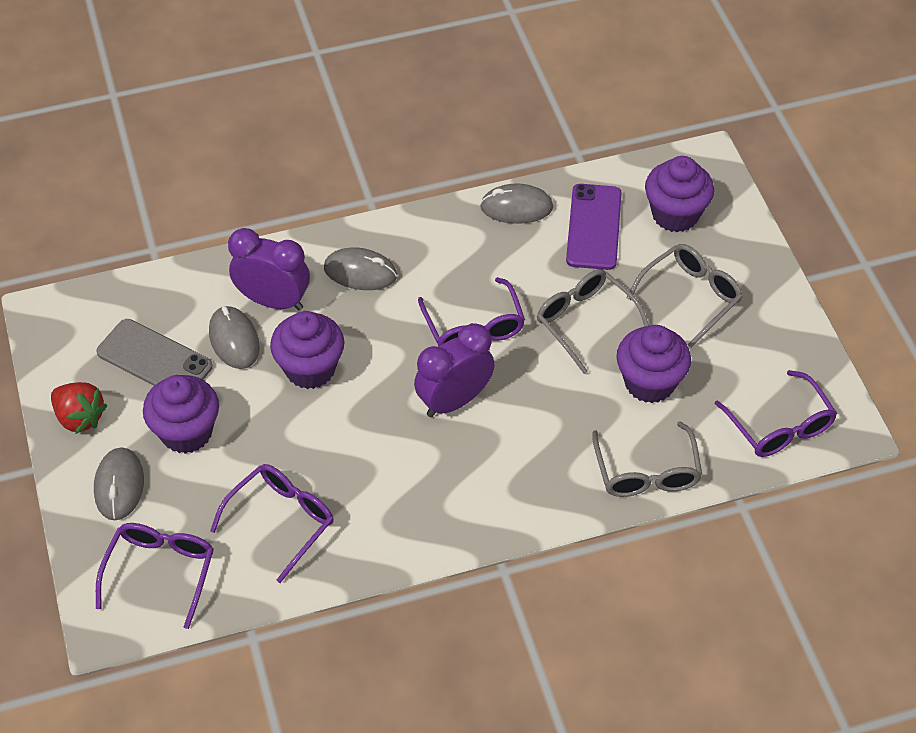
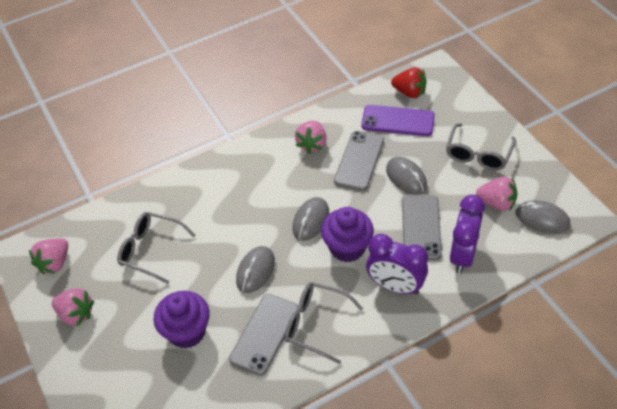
grey phone: [96,319,213,386] = 1 -> [229,294,298,376] [334,131,384,191] [402,195,442,260] = 3
pink strawberry: none = 0 -> [29,238,68,275] [52,288,94,326] [295,121,327,154] [476,177,518,211] = 4
purple cupcake: [143,375,219,454] [270,311,344,389] [617,325,691,403] [645,156,714,232] = 4 -> [154,291,210,348] [321,207,374,262] = 2
purple glasses: [96,523,214,629] [210,464,334,583] [418,277,525,347] [715,370,837,457] = 4 -> none = 0

